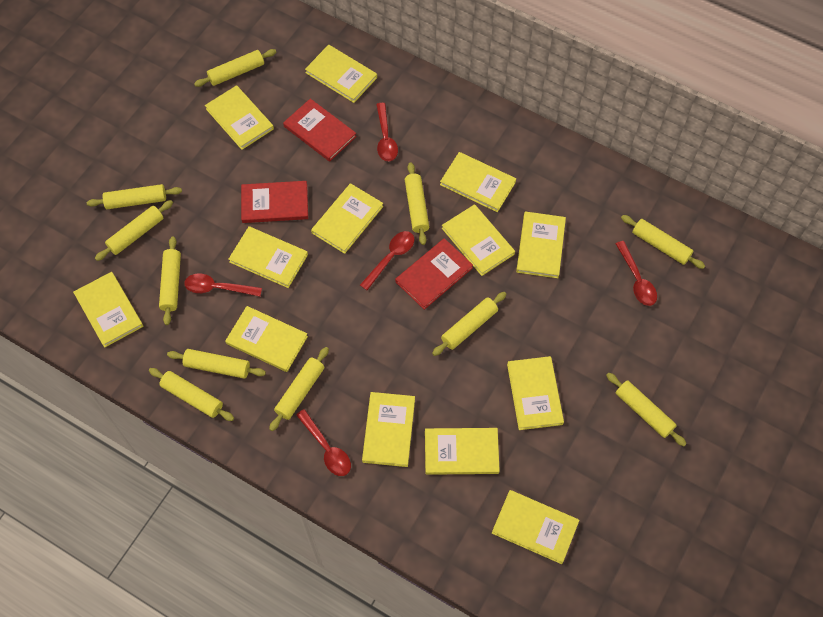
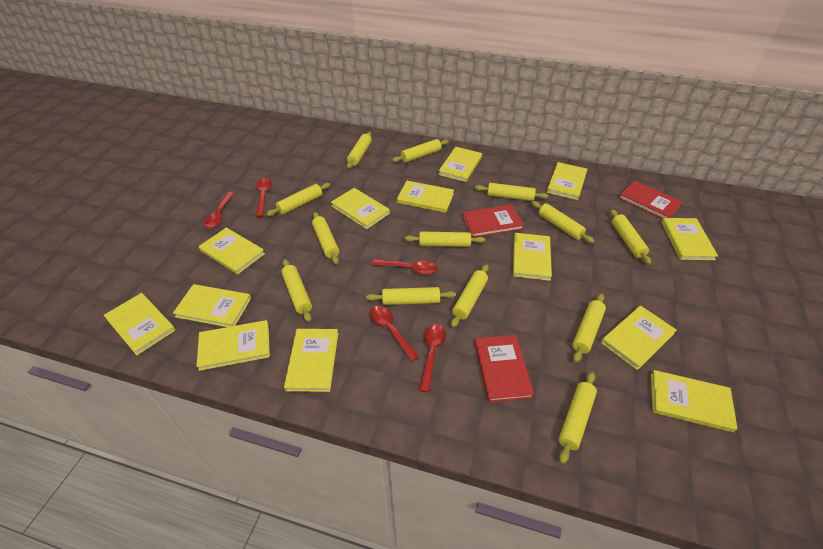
yellow rolling pin: [87,184,182,209] [95,200,173,261] [149,368,234,421] [159,236,181,325] [167,349,266,379] [194,49,276,87] [269,347,329,431] [405,163,429,245] [432,292,506,356] [606,373,686,446] [621,215,705,269] = 11 -> [266,183,330,216] [281,259,312,322] [312,212,339,264] [347,132,372,169] [366,287,456,305] [392,139,449,163] [405,232,485,247] [451,264,489,328] [475,183,548,201] [532,201,594,243] [558,372,597,464] [572,294,606,363] [610,209,651,265] = 13

